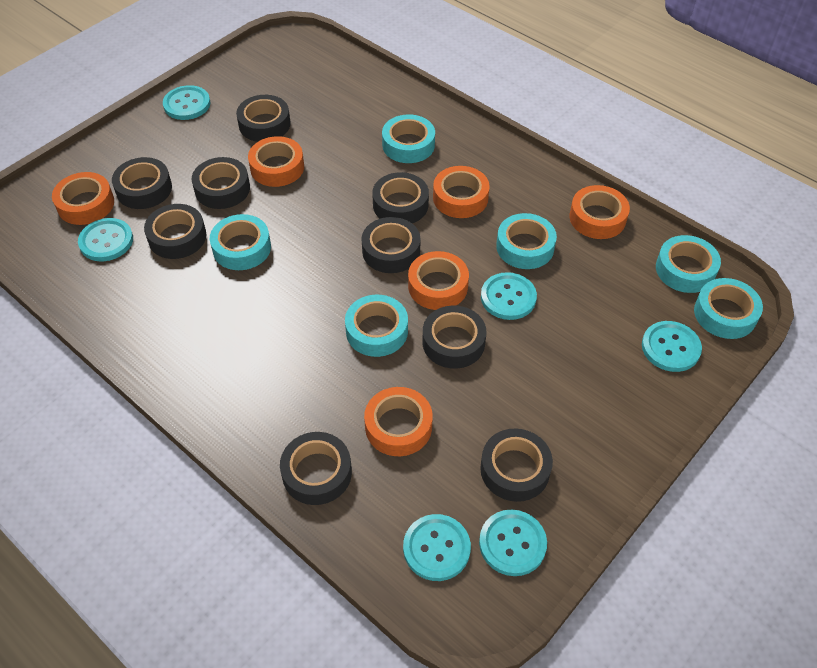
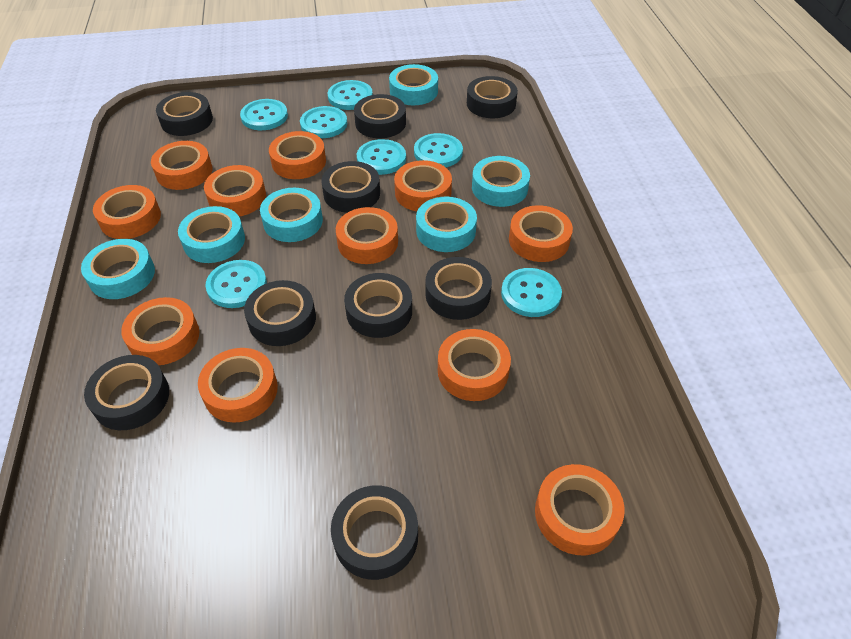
orange tape: [52,172,114,225] [248,136,304,187] [364,387,433,456] [408,251,469,310] [433,166,490,218] [570,185,630,239] = 6 -> [93,185,161,239] [121,297,199,365] [151,141,213,190] [198,348,278,423] [204,165,266,216] [269,131,326,179] [336,207,398,264] [394,160,452,211] [438,329,511,401] [509,205,573,262] [535,464,625,555] = 11
turquoise button: [78,218,133,261] [163,85,211,120] [403,514,471,581] [479,510,547,576] [481,272,537,320] [642,321,702,372] = 6 -> [205,260,267,308] [240,99,288,130] [300,106,347,138] [328,80,373,110] [357,139,406,175] [414,133,463,167] [501,268,562,317] = 7

